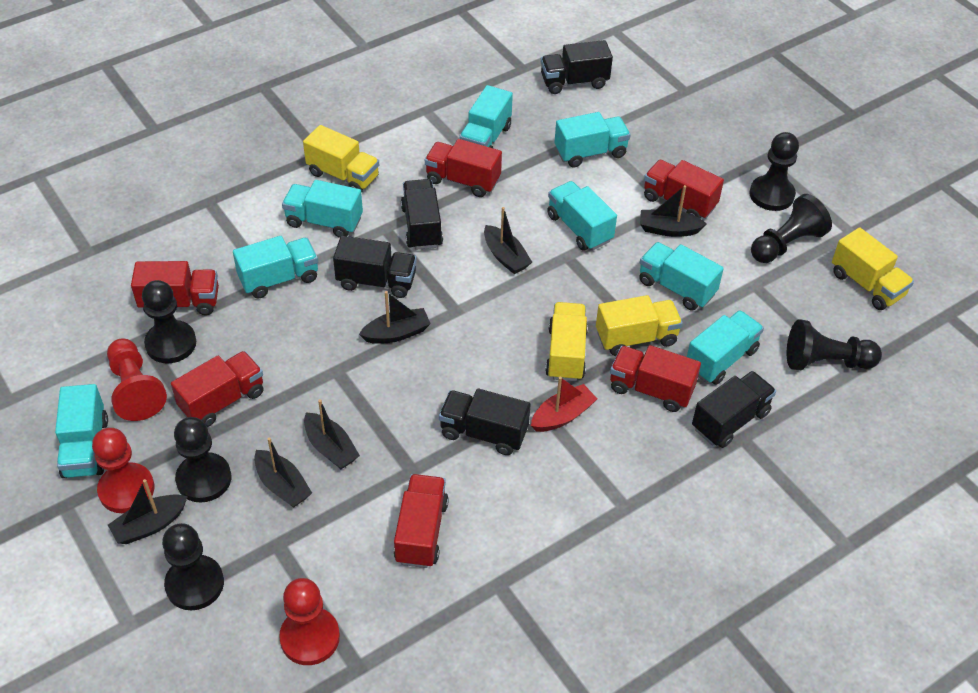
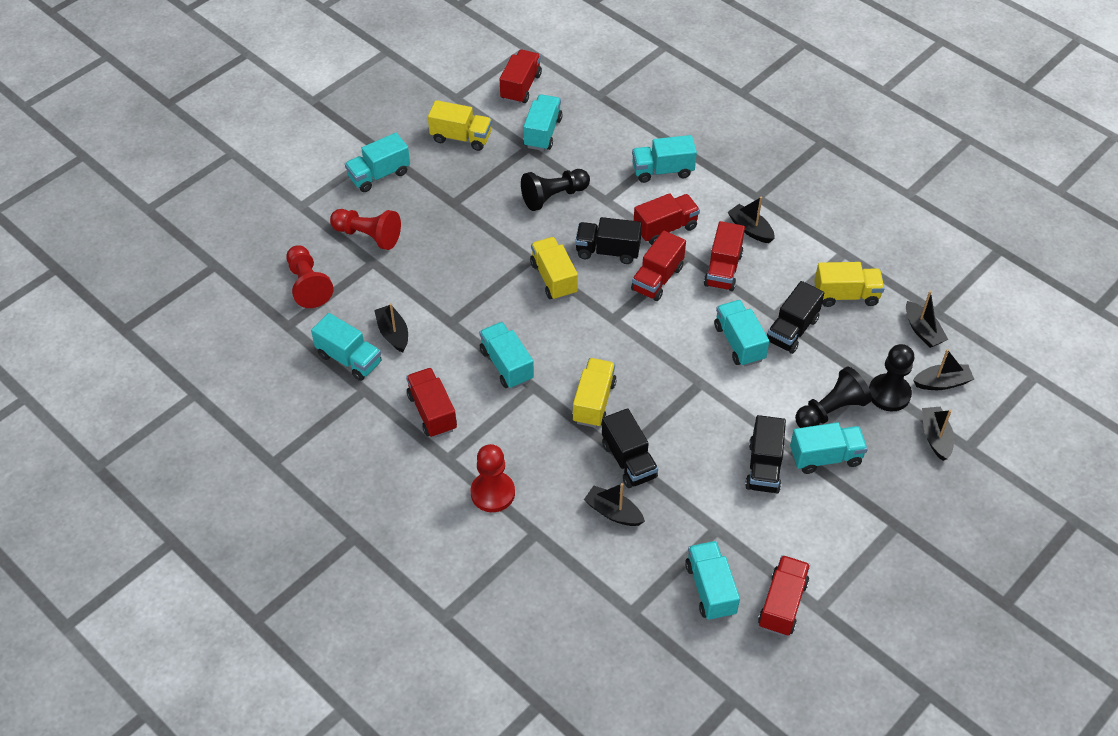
black pawn: [142,280,196,363] [162,523,224,610] [174,417,231,503] [750,132,799,211] [751,194,832,263] [786,319,882,370] = 6 -> [521,169,590,211] [795,367,872,428] [869,344,914,411] = 3
black truck: [333,236,417,298] [401,179,443,250] [439,389,531,455] [541,40,613,94] [692,371,776,448] = 5 -> [575,217,642,264] [602,408,658,488] [745,415,786,494] [767,281,824,354] = 4
red boat: [531,377,597,432] = 1 -> none = 0

